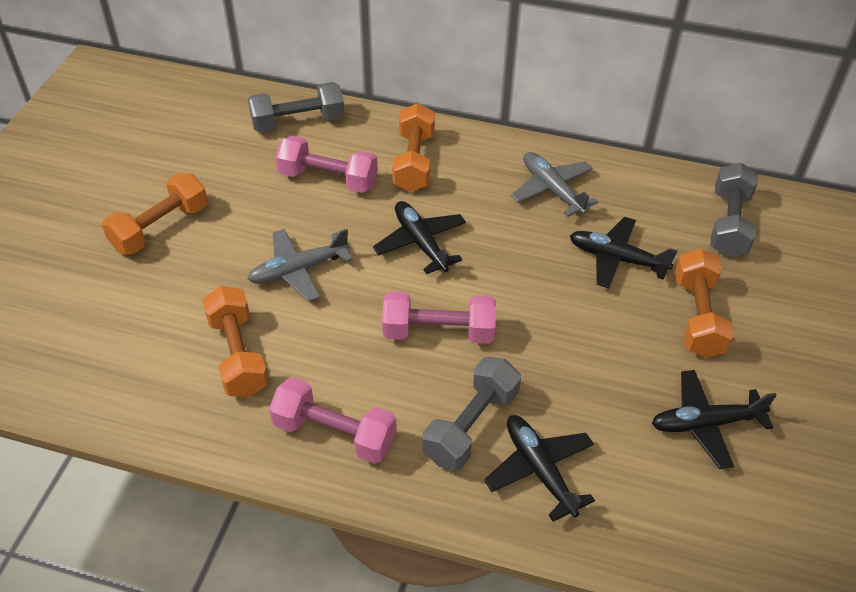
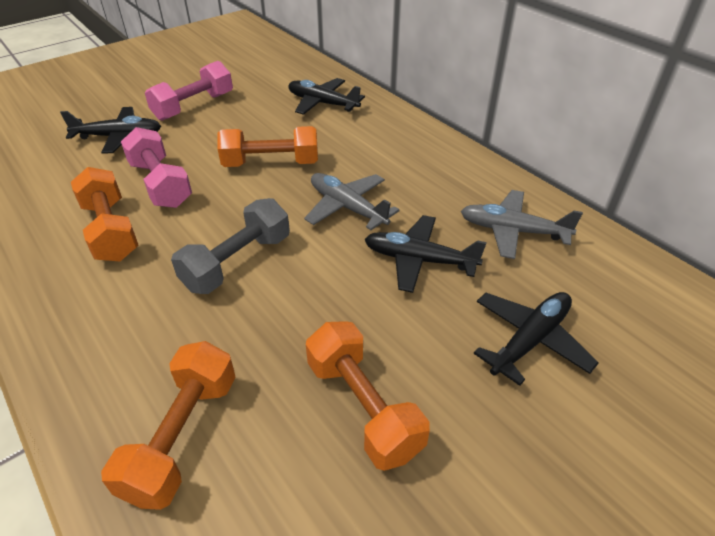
grey dumbbell: [248,82,345,132] [423,357,521,471] [710,163,758,257] = 3 -> [171,198,290,294] = 1
pink dumbbell: [269,377,397,464] [275,136,378,193] [382,291,496,344] = 3 -> [121,127,192,208] [145,61,233,121] = 2

